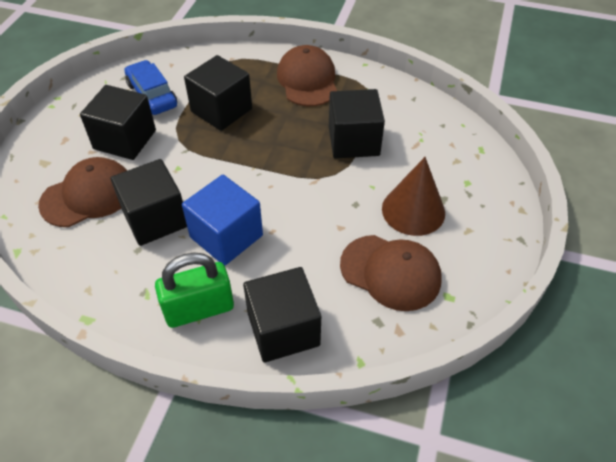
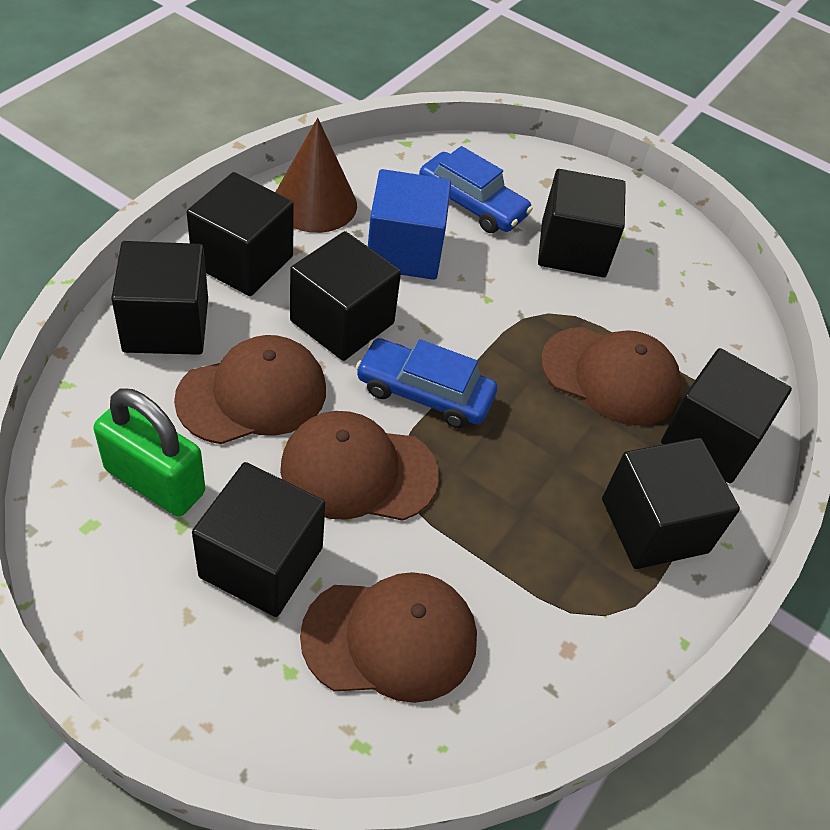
black cube: [80,85,156,160] [111,159,187,246] [184,55,252,131] [243,267,321,363] [329,89,385,159] = 5 -> [111,241,208,355] [187,172,294,296] [192,462,325,617] [290,231,401,361] [538,169,626,278] [602,438,740,569] [661,348,792,484] = 7
blue car: [124,60,177,115] = 1 -> [355,338,497,428] [419,146,533,233] = 2
brown cap: [38,157,127,227] [277,45,337,106] [340,235,442,311] = 3 -> [174,335,326,444] [280,411,439,521] [300,572,477,703] [541,327,681,426] = 4

